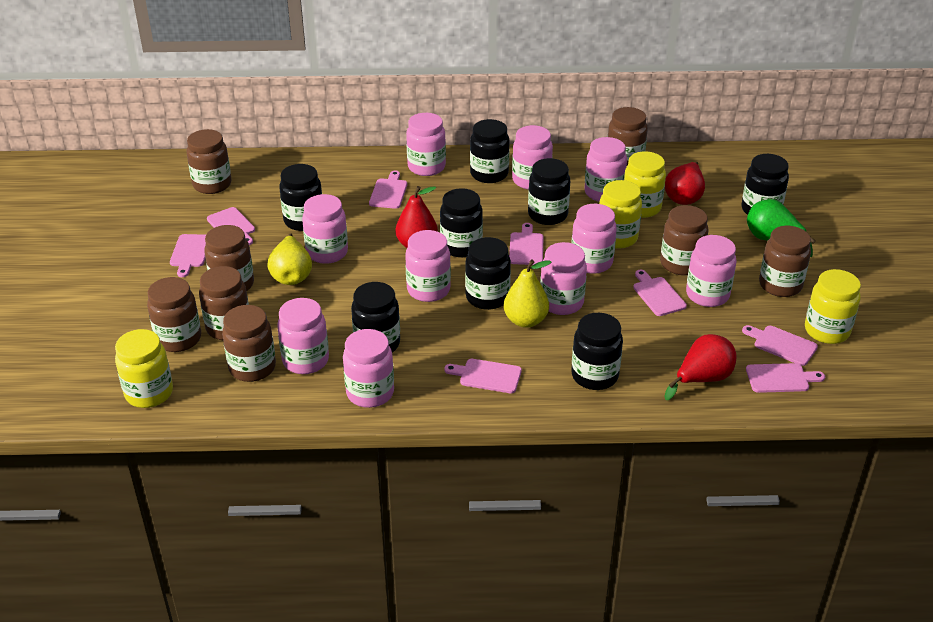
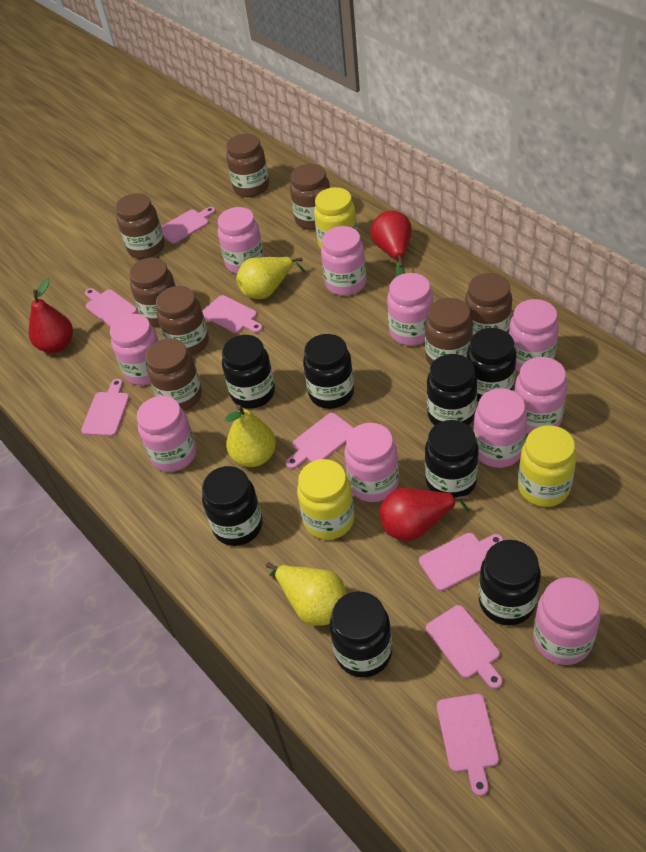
green pear: [747,199,816,257] = 1 -> none = 0
yellow jar: [115,329,173,408] [599,180,642,248] [624,151,666,218] [805,269,861,344] = 4 -> [297,459,354,540] [314,187,357,249] [518,425,577,507] = 3
yellow pear: [268,234,312,285] [504,260,551,328] = 2 -> [225,405,276,467] [236,257,306,299] [266,562,347,626] = 3

